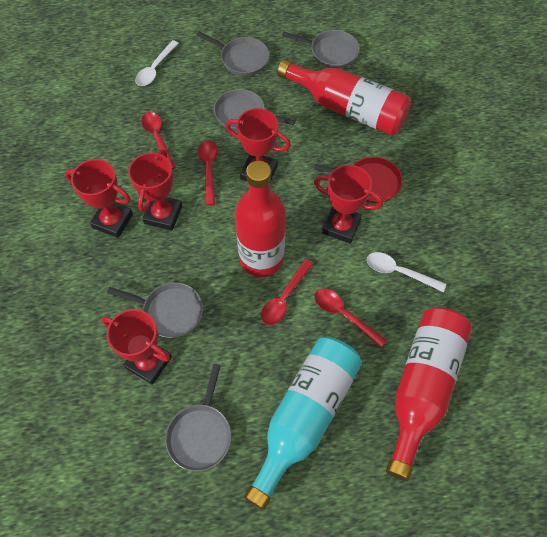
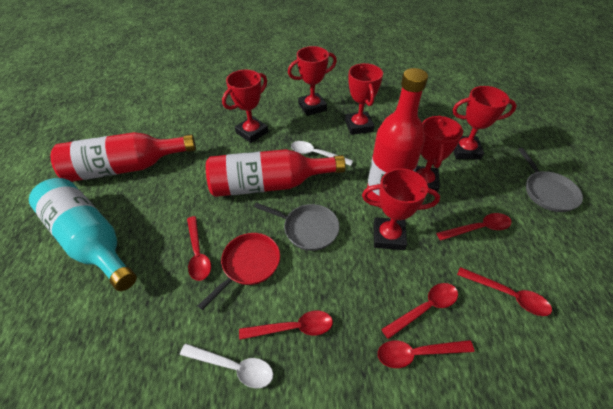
grey pan: [107,282,203,338] [165,364,231,472] [196,31,269,76] [214,89,295,131] [282,30,360,68] = 5 -> [254,202,340,251] [518,148,583,212] = 2
red spoon: [141,112,176,170] [198,140,218,206] [261,259,313,325] [315,289,387,348] = 4 -> [187,216,211,281] [239,311,333,340] [378,340,475,368] [381,283,458,339] [436,213,511,240] [457,267,552,316] = 6
red trophy: [65,159,133,238] [102,309,172,385] [128,149,182,231] [226,108,291,181] [314,165,383,244] = 5 -> [222,70,268,143] [288,46,337,116] [345,63,383,135] [362,168,440,250] [415,115,463,192] [453,86,517,160] = 6

